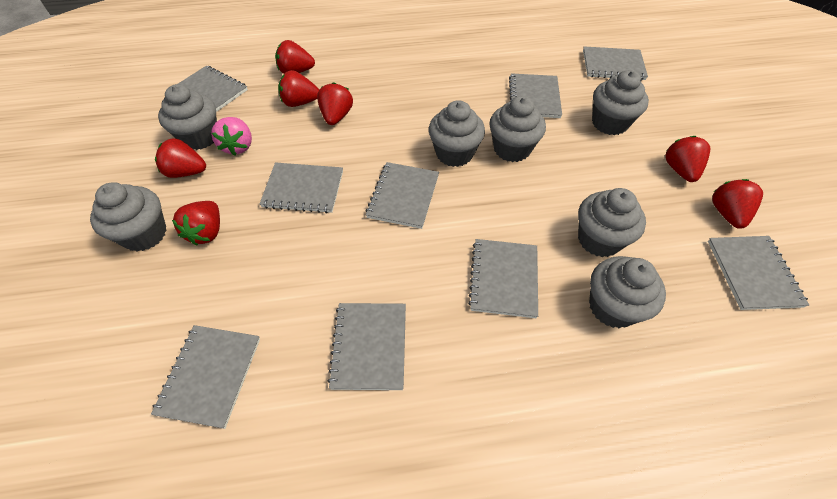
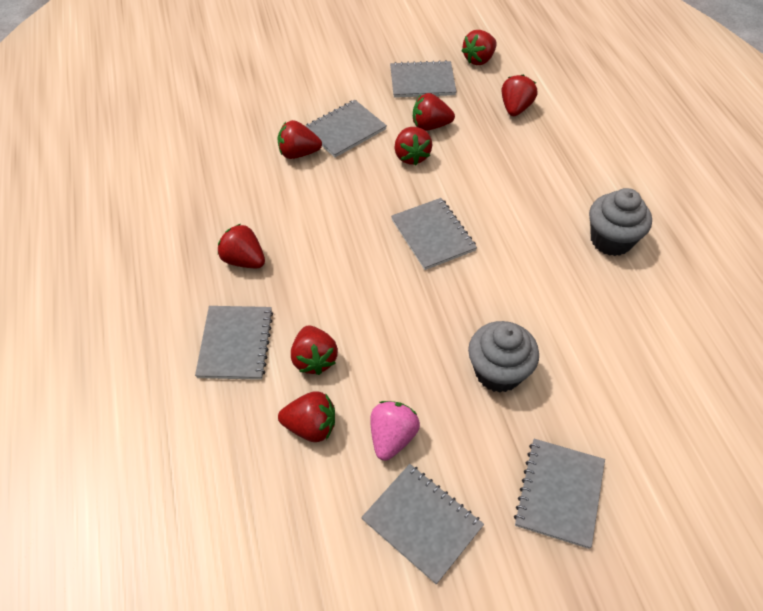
grey cupcake: [90,182,167,252] [158,84,217,150] [429,100,485,167] [489,96,546,162] [578,188,646,257] [589,256,666,328] [592,70,649,135] = 7 -> [468,321,539,393] [589,188,652,256] = 2
grey notebook: [151,325,260,429] [178,65,248,112] [260,162,343,213] [328,303,406,390] [366,162,439,229] [468,239,538,318] [509,73,562,118] [583,46,648,80] [708,236,809,310] = 9 -> [195,306,273,380] [306,100,387,158] [361,464,484,584] [390,60,456,98] [391,198,477,270] [514,439,605,549] = 6
red strawberry: [155,139,206,178] [172,201,220,245] [275,40,315,74] [278,70,319,107] [317,82,353,125] [666,136,710,182] [712,179,763,229] = 7 -> [218,224,265,268] [277,120,322,159] [278,391,335,442] [291,325,338,375] [394,127,432,166] [413,93,455,131] [461,30,497,65] [502,75,538,116] = 8

